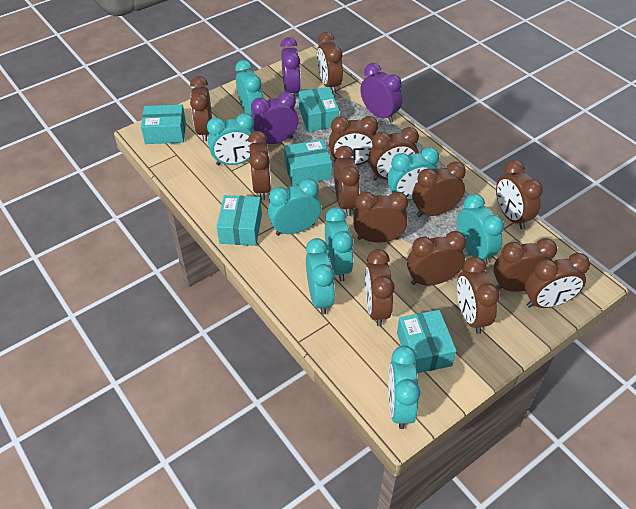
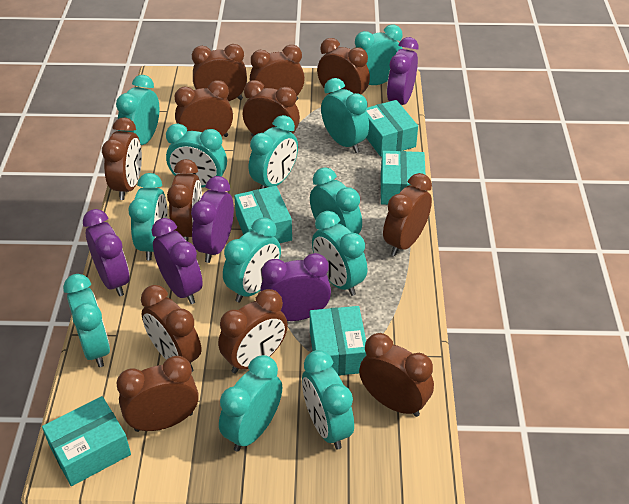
brown clock: [190,76,212,142] [248,131,271,200] [317,32,343,94] [329,116,378,165] [334,146,360,216] [353,192,408,243] [365,249,395,326] [368,127,419,180] [407,231,466,285] [412,161,466,217] [457,257,500,334] [493,238,557,292] [496,160,543,229] [525,253,590,308] = 14 -> [102,117,142,200] [116,356,199,432] [141,285,202,372] [167,159,202,242] [174,80,233,137] [192,44,247,101] [218,289,288,373] [243,80,300,137] [250,45,305,101] [317,38,370,94] [359,333,434,417] [383,173,432,256] = 12
purple clock: [251,92,299,144] [280,37,301,97] [361,63,402,123] = 3 -> [83,209,129,296] [151,218,203,304] [191,176,234,263] [260,253,331,321] [387,37,419,105] = 5
turquoise clock: [207,113,258,166] [235,60,263,115] [268,178,321,236] [306,238,335,315] [325,207,354,281] [387,147,439,201] [388,346,421,429] [457,194,504,265] = 8 -> [63,274,110,367] [116,75,159,145] [128,173,168,261] [166,123,227,188] [219,355,282,452] [223,217,281,302] [249,115,298,189] [302,350,354,449] [310,167,362,234] [312,211,367,296] [321,78,369,153] [355,25,402,85] = 12

